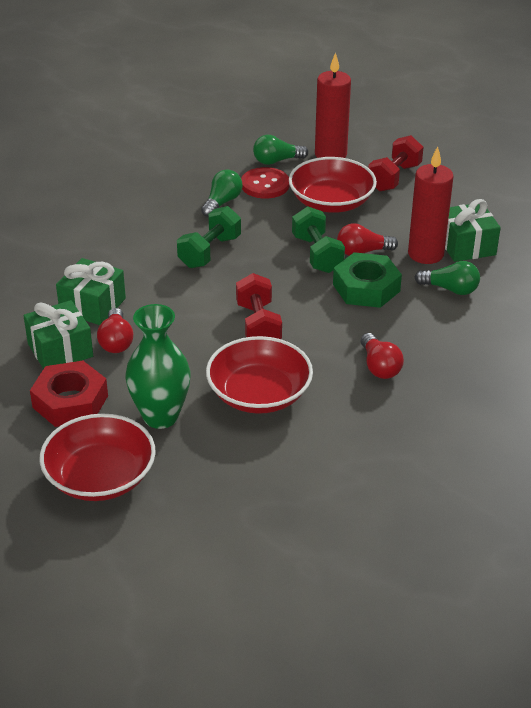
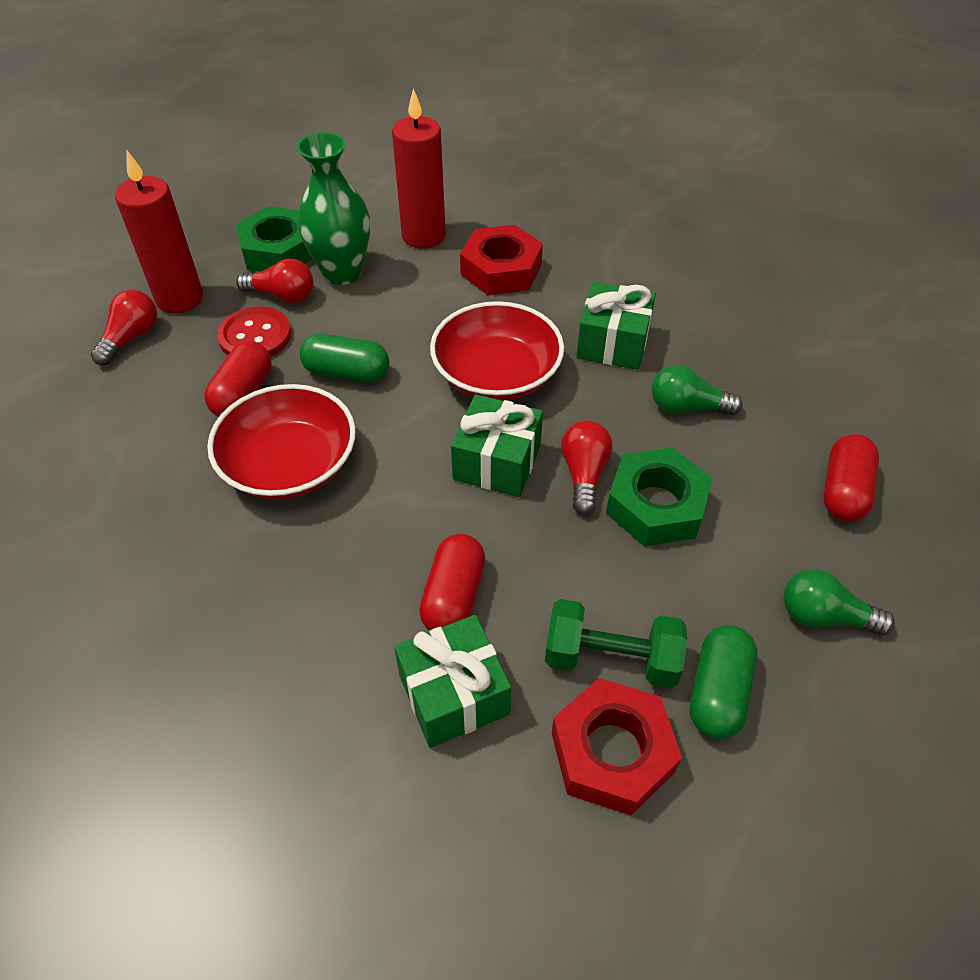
green capsule: none = 0 -> [300,334,389,382] [690,625,757,739] = 2
green dumbbell: [177,206,241,268] [292,206,345,273] = 2 -> [545,599,687,688] = 1
green light bulb: [201,170,243,217] [253,135,308,165] [414,261,480,295] = 3 -> [652,365,743,415] [784,569,895,635] = 2
green nut: [333,252,402,308] = 1 -> [236,206,312,272] [606,447,712,547] = 2
red bowl: [40,414,156,501] [206,336,313,414] [289,157,377,213] = 3 -> [207,384,356,500] [430,301,564,401] = 2
red capsule: none = 0 -> [204,341,272,417] [419,534,485,631] [824,434,879,522] = 3
red dumbbell: [236,273,282,339] [368,135,423,191] = 2 -> none = 0
red nut: [30,361,108,427] = 1 -> [460,225,543,295] [552,678,682,816] = 2

